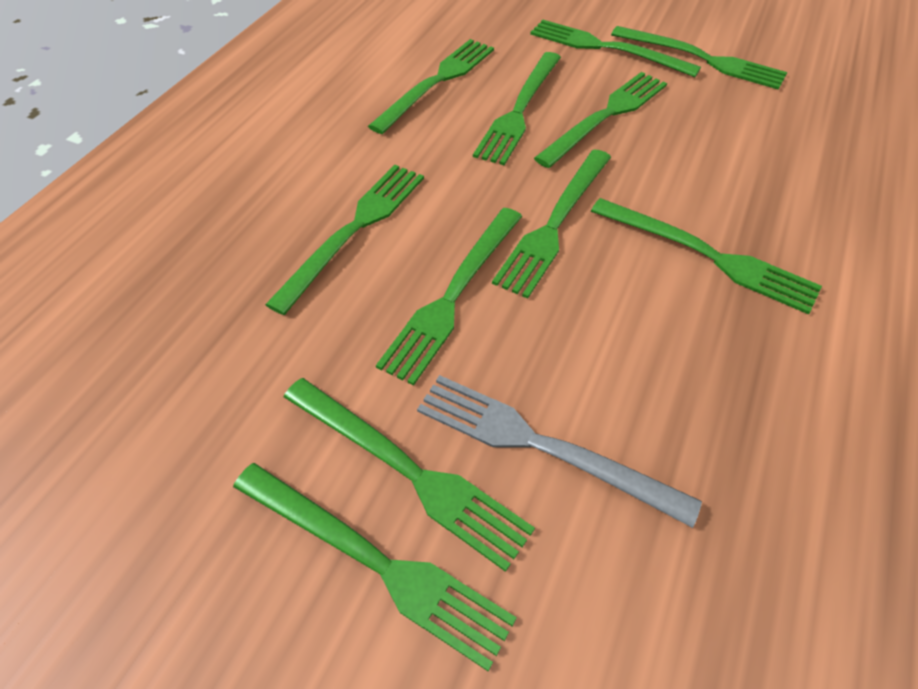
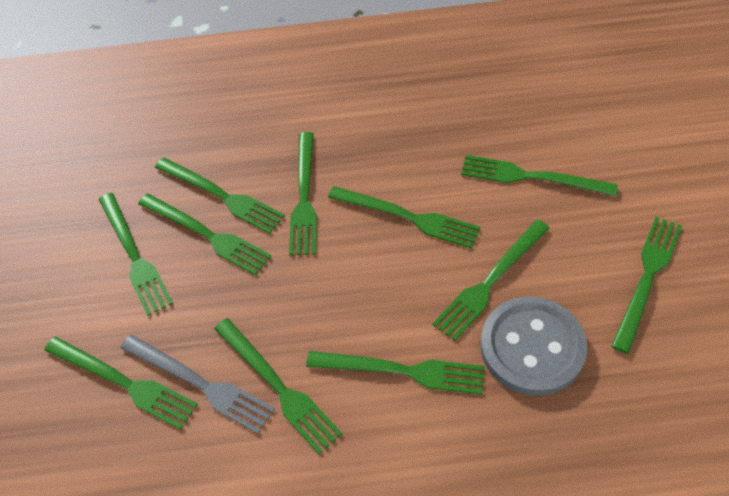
grey button: none = 0 -> [480,297,588,396] = 1

